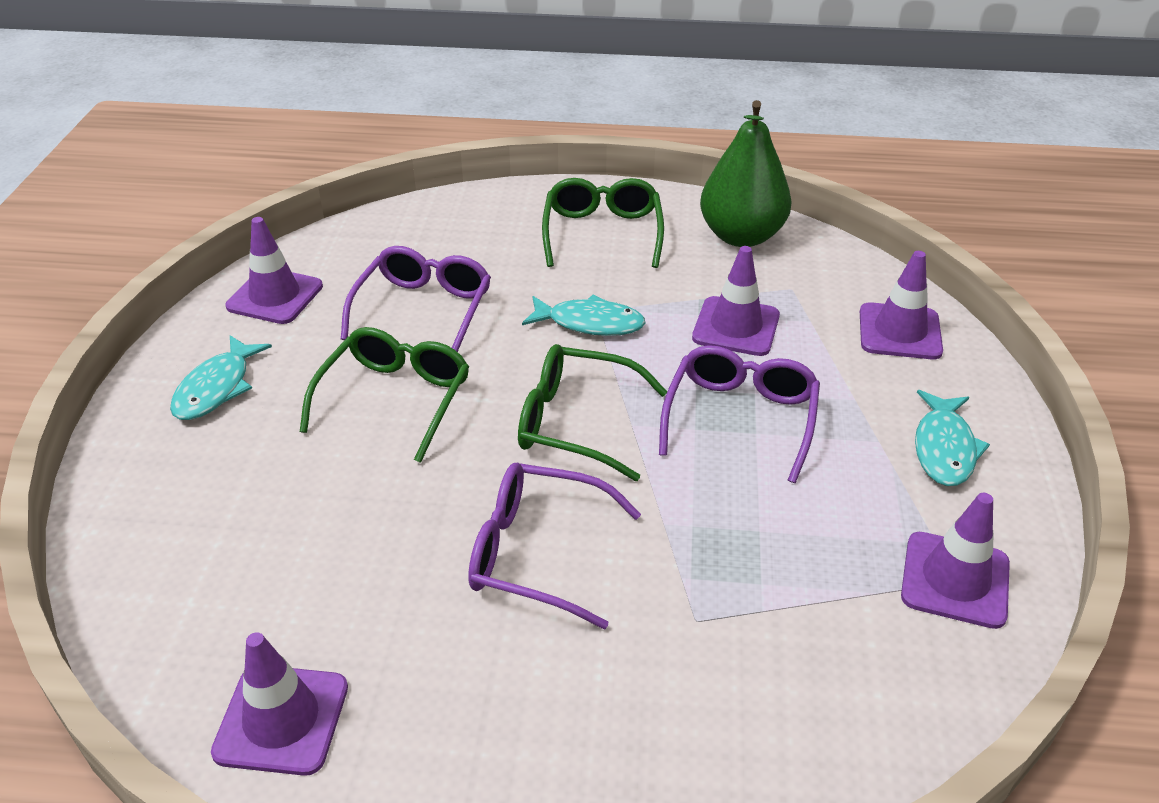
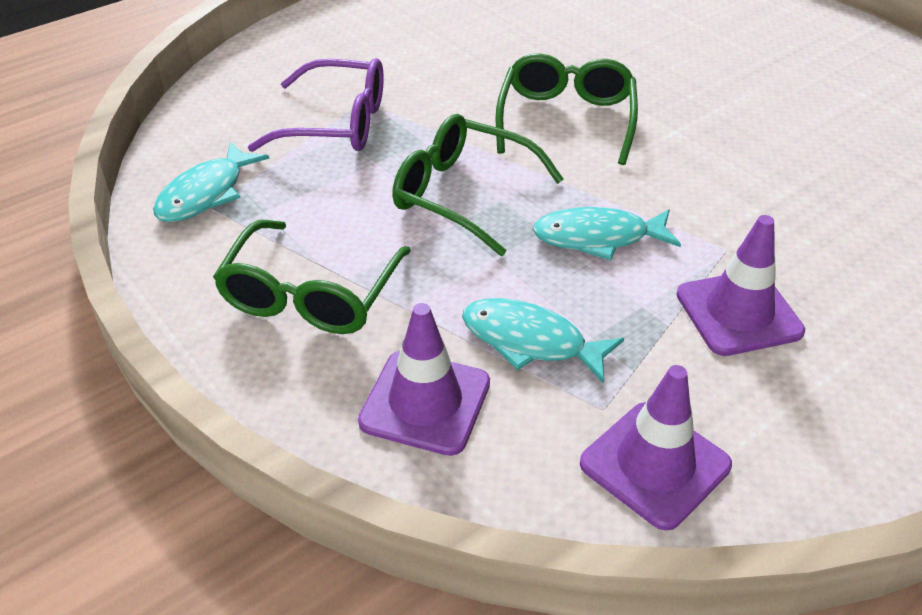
green pear: [700,100,792,247] = 1 -> none = 0
purple glasses: [341,246,491,352] [468,462,641,629] [659,345,820,483] = 3 -> [248,58,384,152] = 1
purple traffic cone: [211,632,348,776] [225,217,323,324] [692,246,780,356] [860,251,943,359] [901,493,1010,629] = 5 -> [358,303,490,456] [580,365,732,531] [676,215,805,356] = 3

